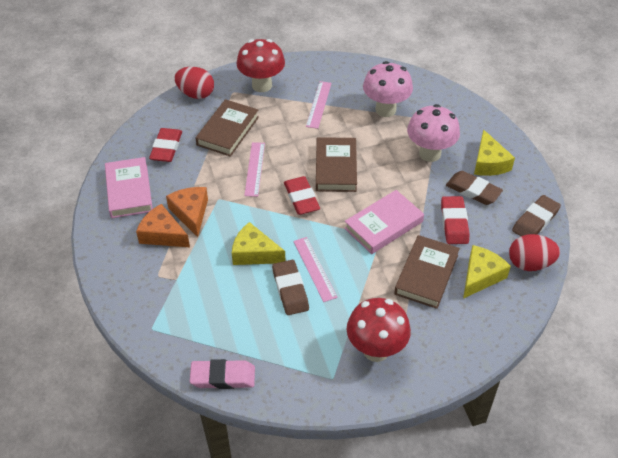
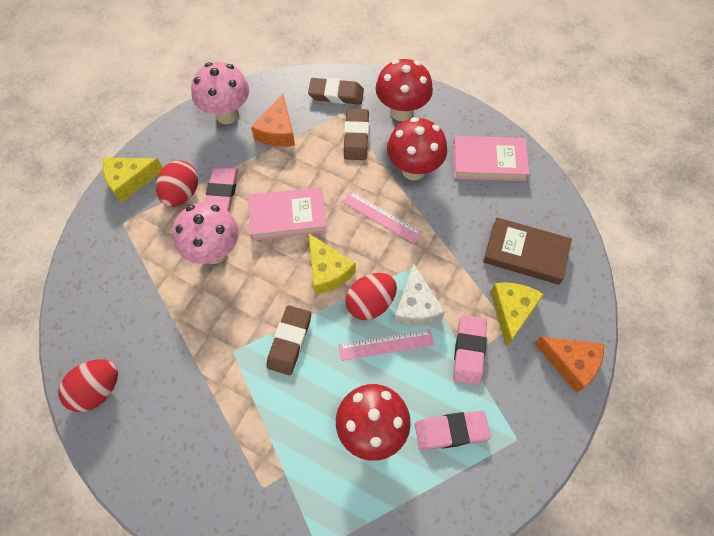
brown book: [196,99,259,157] [316,137,357,192] [394,235,460,309] = 3 -> [483,217,572,285] = 1
pink eraser: [190,359,255,389] = 1 -> [205,166,239,212] [415,411,491,450] [453,315,487,385] = 3
pink ruler: [244,142,265,197] [293,237,338,302] [306,81,332,129] = 3 -> [339,329,434,361] [343,192,422,243] = 2
red egg: [175,67,214,99] [509,234,560,271] = 2 -> [58,359,118,412] [156,161,198,207] [345,273,397,320] = 3
red eraser: [149,128,182,162] [284,176,320,215] [441,196,469,244] = 3 -> none = 0
red mushroom: [237,39,285,92] [347,298,411,362] = 2 -> [336,384,411,461] [376,59,433,121] [387,117,447,180] = 3
white cheese: none = 0 -> [394,263,445,326] = 1

